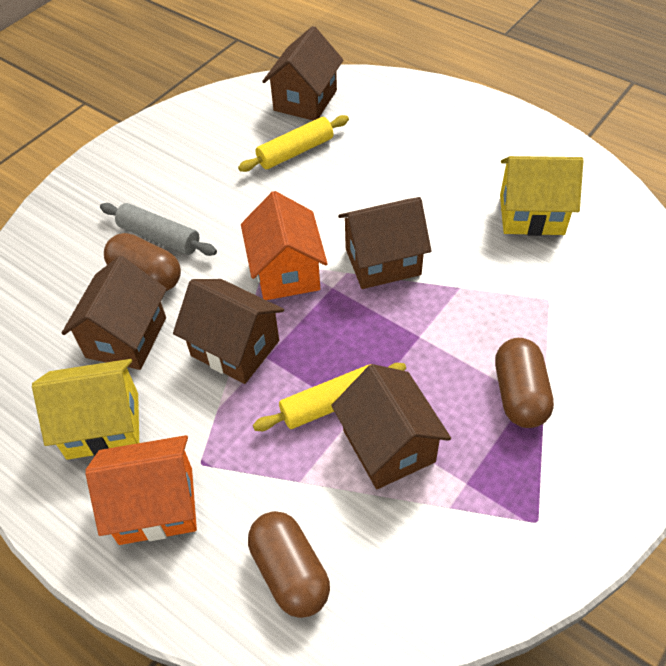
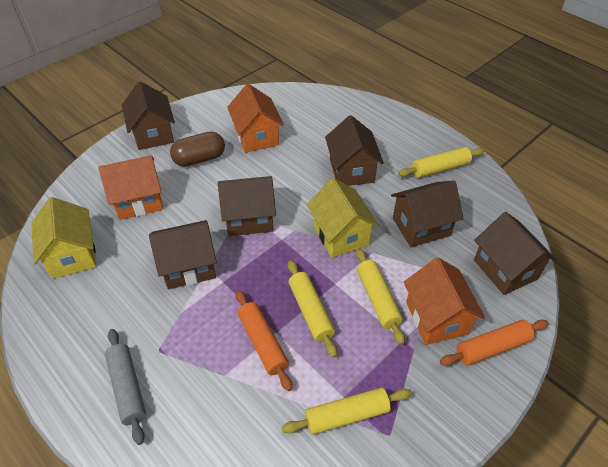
brown capsule: [104,233,181,291] [248,511,330,618] [495,338,554,428] = 3 -> [170,131,225,167] = 1
brown house: [61,256,167,370] [173,279,284,384] [262,26,344,121] [331,364,451,489] [338,197,431,289] = 5 -> [122,81,175,150] [149,220,217,289] [218,176,276,236] [325,115,384,186] [391,181,464,247] [474,212,557,295] = 6
orange house: [85,435,197,545] [241,191,328,300] = 2 -> [98,155,163,220] [227,84,284,153] [404,258,485,345] = 3
orange rolling pin: none = 0 -> [236,290,292,391] [440,319,549,366] = 2
yellow rolling pin: [238,115,349,172] [253,363,406,431] = 2 -> [282,388,411,435] [288,260,337,358] [356,248,405,345] [398,147,484,178] = 4

